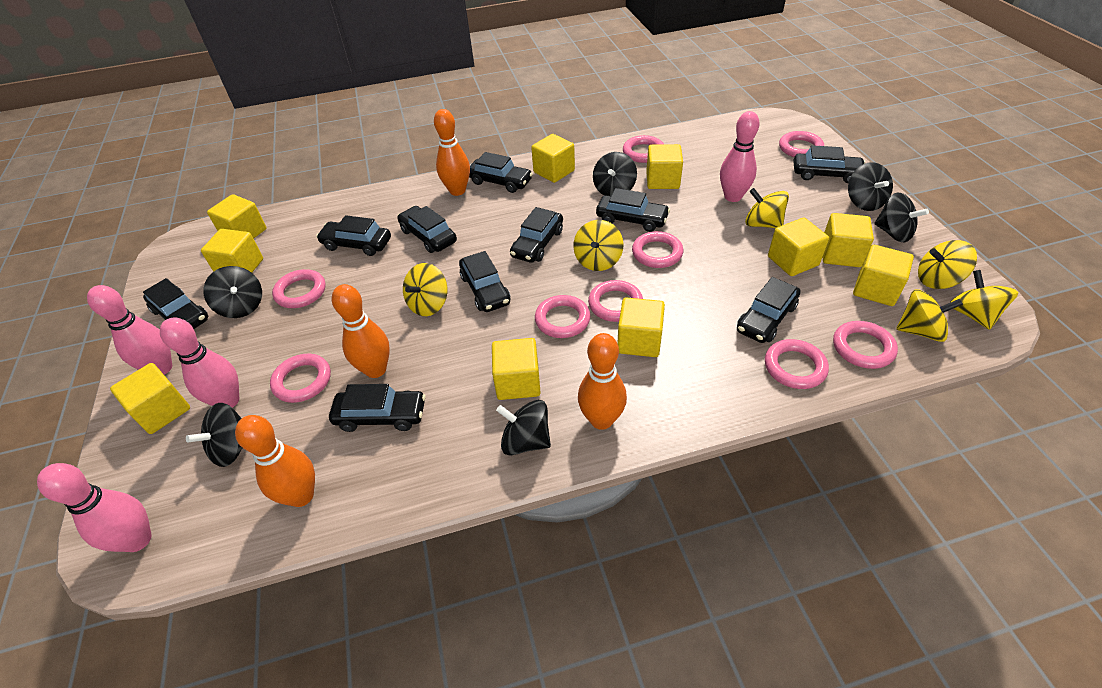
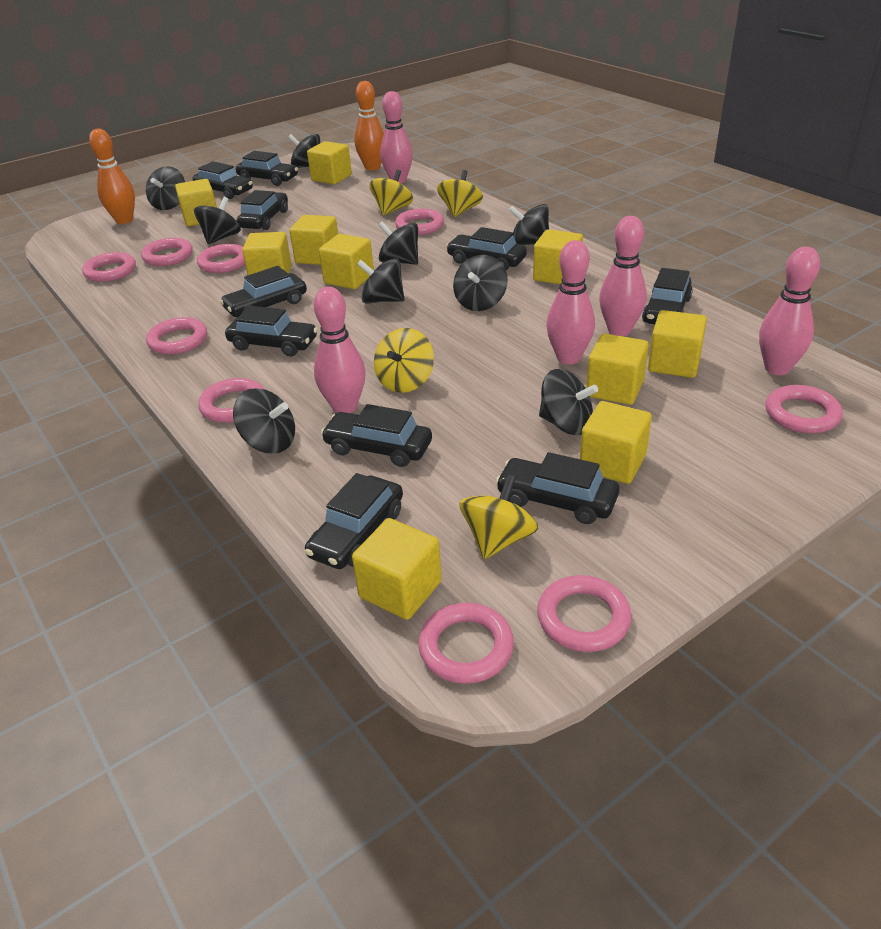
black spinning top: [186,403,242,467] [203,266,262,318] [496,400,551,456] [593,152,637,196] [848,162,893,211] [874,192,929,242] = 6 -> [146,166,185,210] [194,197,241,244] [233,388,295,454] [288,134,320,168] [357,258,404,304] [378,221,418,265] [453,255,508,311] [509,204,549,245] [539,369,598,435] = 9
orange bowling pin: [235,415,315,507] [332,284,390,378] [434,109,470,196] [578,333,627,430] = 4 -> [89,129,135,224] [354,81,384,170] = 2
pink bowling pin: [37,463,152,552] [87,285,172,375] [160,317,239,408] [720,111,760,202] = 4 -> [314,287,366,413] [380,91,413,183] [546,240,595,364] [599,216,647,336] [759,247,820,375] = 5
yellow spinning top: [403,263,447,316] [573,220,624,271] [745,188,789,228] [896,289,963,342] [918,240,977,289] [950,270,1018,330] = 6 -> [369,170,413,216] [374,328,434,393] [437,170,483,217] [459,475,539,559] = 4

